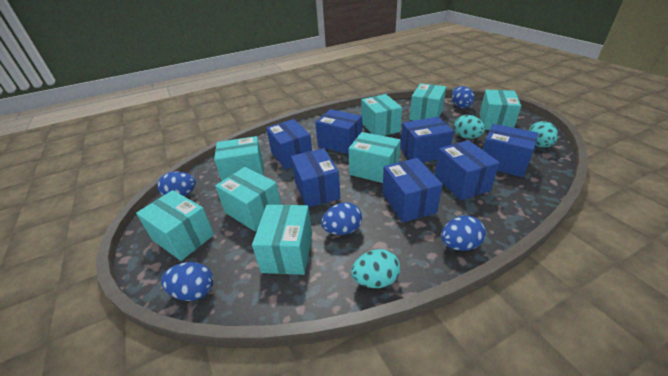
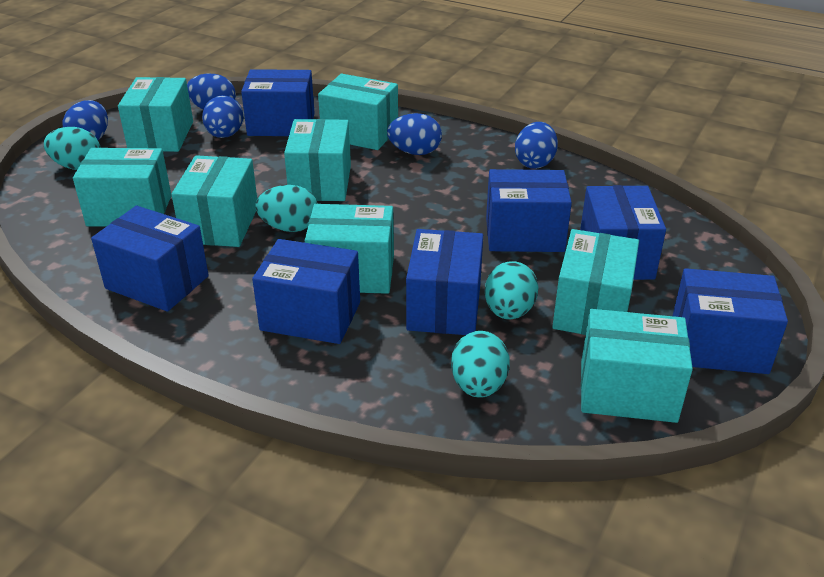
turquoise egg: [351,249,400,288] [454,115,485,139] [529,121,558,148] = 3 -> [44,127,100,170] [255,185,318,232] [451,331,510,398] [485,261,538,319] = 4

